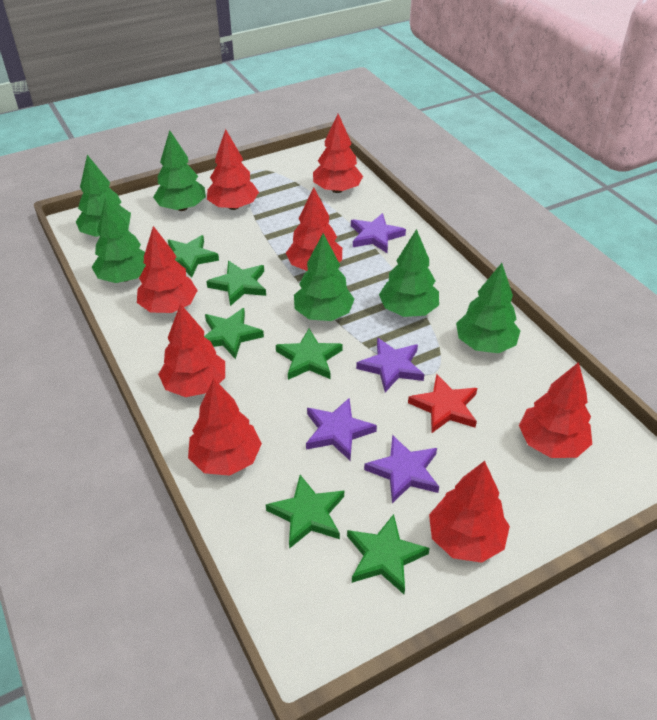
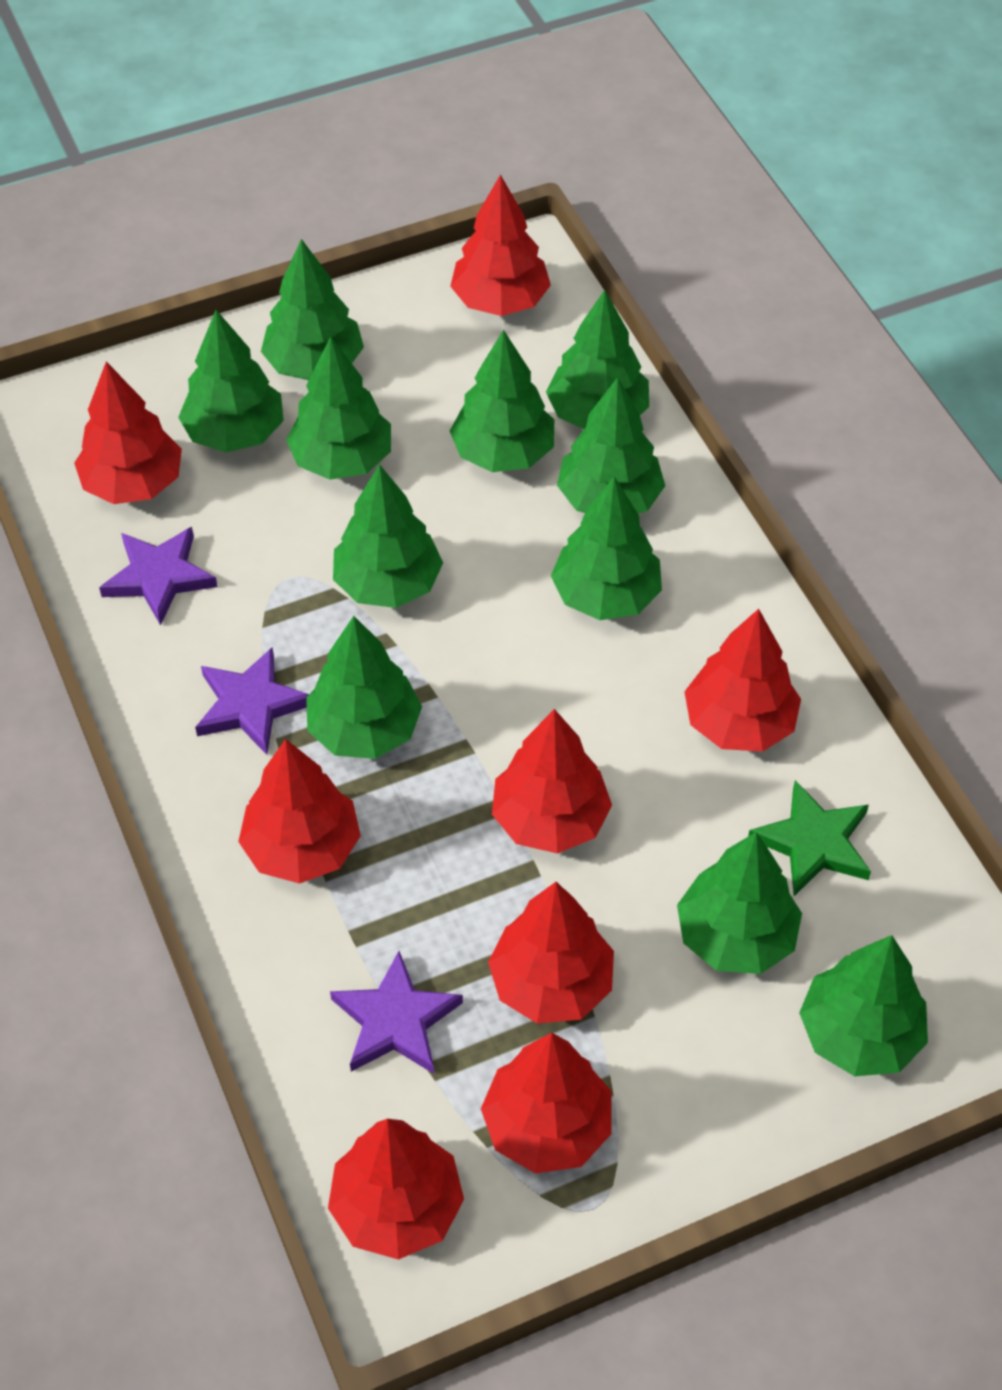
green star: [168,235,219,278] [204,308,264,359] [206,261,266,306] [266,475,344,549] [276,329,343,380] [347,514,430,594] = 6 -> [748,780,871,896] = 1
green tree: [76,155,131,237] [92,197,146,283] [153,130,206,211] [294,233,355,321] [379,229,439,317] [456,263,520,353] = 6 -> [178,310,284,452] [261,239,364,380] [286,337,391,480] [306,616,422,759] [333,464,443,608] [450,330,554,472] [546,290,649,429] [551,477,662,620] [557,377,665,514] [677,832,802,974] [799,935,928,1076] = 11
purple star: [306,398,377,460] [351,213,406,253] [356,338,425,392] [364,435,439,503] = 4 -> [99,527,218,626] [195,647,309,755] [330,951,463,1074] = 3
red star: [408,374,477,433] = 1 -> none = 0

